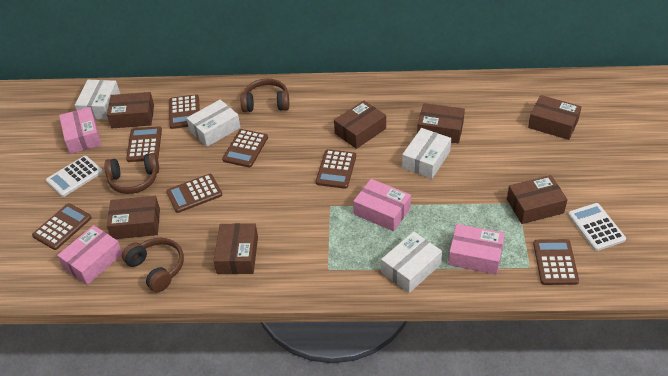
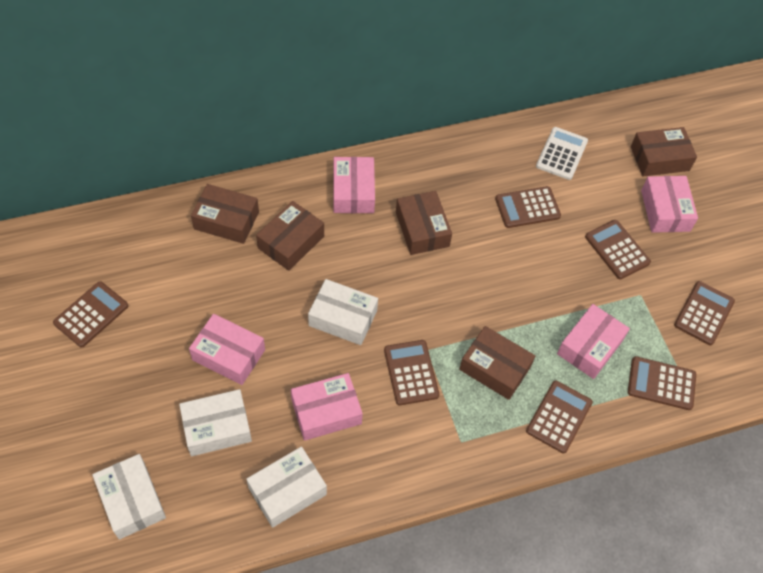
brown box: [107,92,154,128] [107,196,160,239] [214,223,258,274] [334,101,386,149] [417,103,465,143] [507,175,568,224] [528,95,582,140] = 7 -> [191,184,259,244] [256,201,324,271] [396,191,452,255] [459,326,535,400] [631,127,697,177] = 5
brown headphones: [104,153,159,194] [122,238,184,292] [241,79,289,112] = 3 -> none = 0
pink box: [57,225,122,285] [59,107,101,154] [353,179,411,231] [448,224,505,275] = 4 -> [189,314,265,385] [291,373,363,441] [334,157,375,213] [557,304,630,379] [641,176,698,233] = 5
white calculator: [46,156,103,197] [568,203,626,251] = 2 -> [536,127,588,180] = 1

